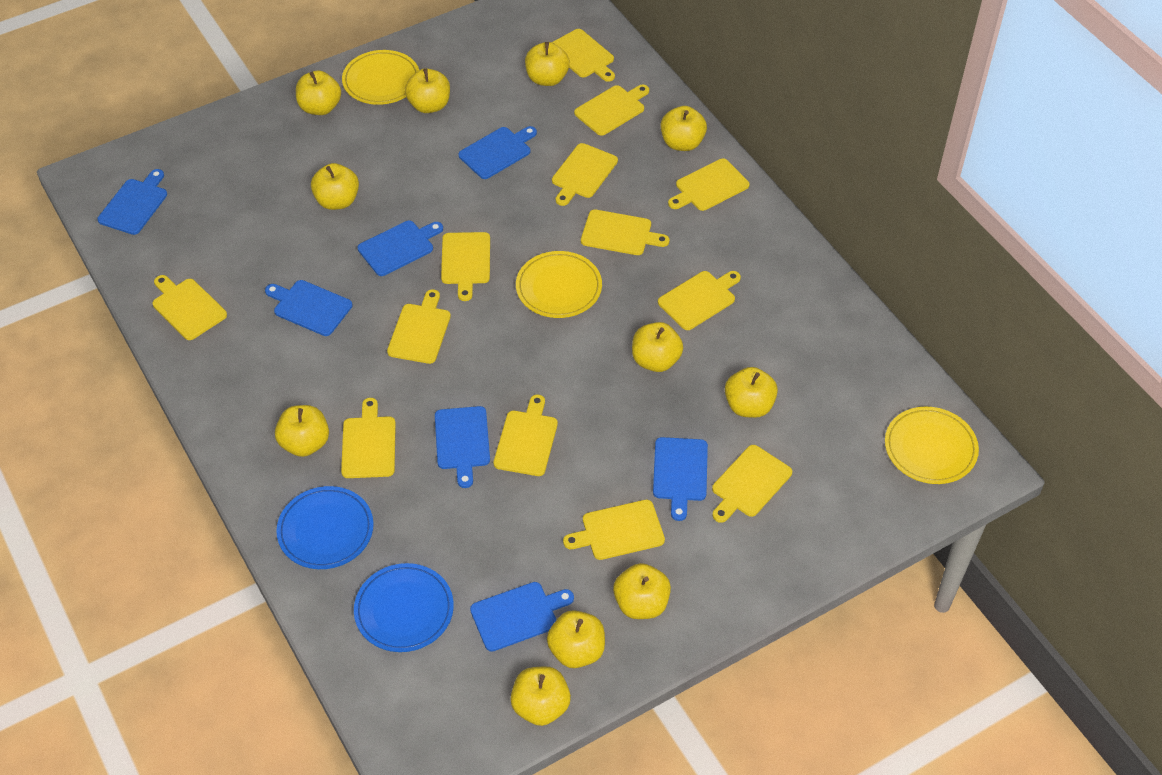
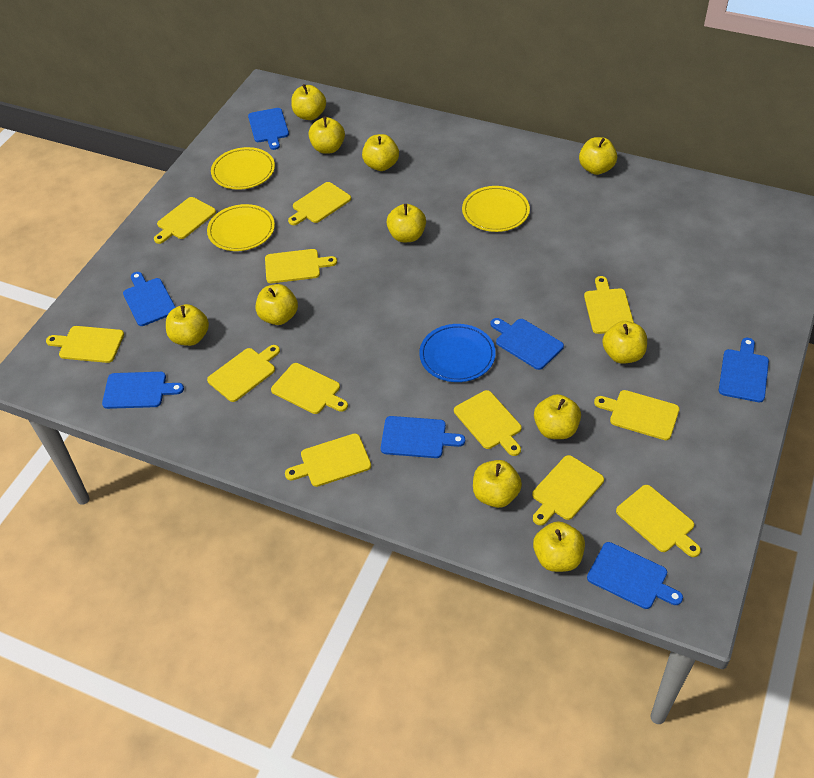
blue plate: [276,486,374,569] [354,563,454,652] = 2 -> [419,324,496,382] = 1
yellow cutting board: [152,275,227,340] [341,398,396,478] [387,289,451,364] [441,232,490,301] [494,395,558,476] [552,29,615,82] [552,143,618,206] [563,500,665,560] [574,85,649,136] [581,209,669,255] [658,271,741,330] [668,159,750,211] [712,445,792,523] = 13 -> [46,326,124,363] [154,197,216,244] [207,345,280,402] [265,249,337,283] [271,363,348,414] [285,434,371,487] [288,182,351,225] [454,390,521,456] [532,455,604,525] [584,276,634,334] [594,390,680,440] [616,485,701,557] = 12

